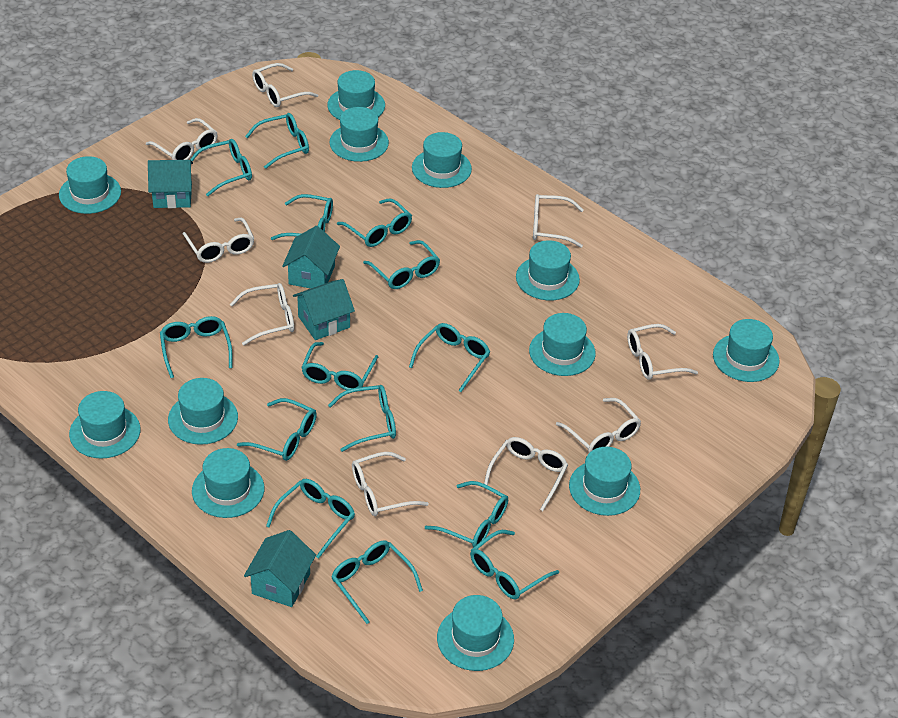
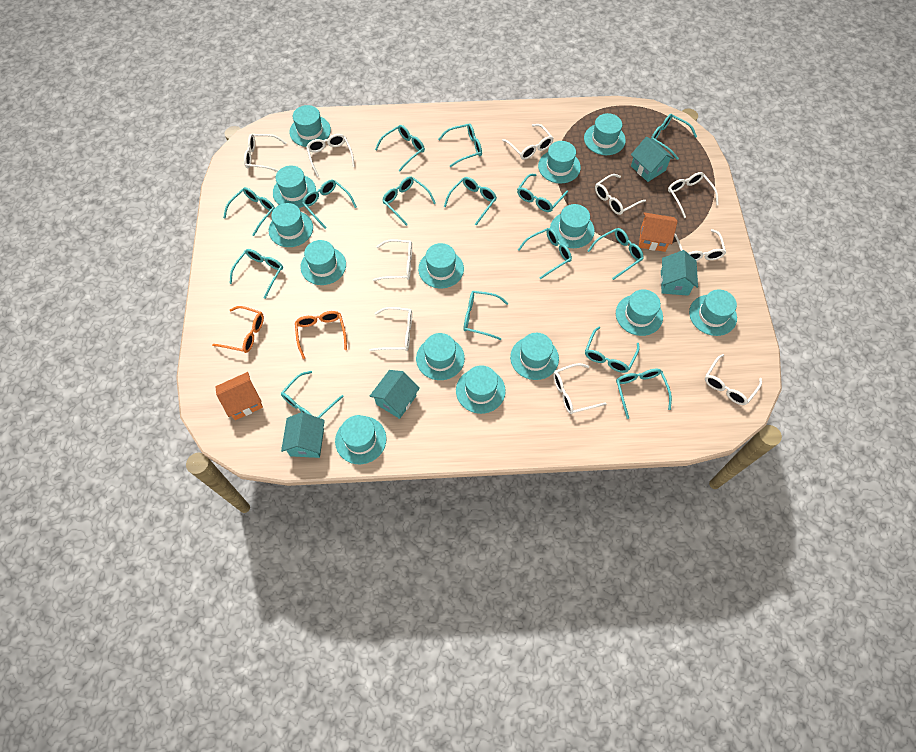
orange glasses: none = 0 -> [212,306,264,353] [295,311,347,359] = 2
orange house: none = 0 -> [215,372,263,420] [639,213,678,252] = 2
turquoise glasses: [160,316,232,378] [190,139,252,196] [237,398,317,461] [245,113,309,169] [266,479,355,559] [271,194,333,240] [301,342,378,390] [328,385,396,452] [331,540,423,624] [337,198,412,247] [363,240,440,289] [409,323,490,392] [425,481,508,547] [470,530,559,600] = 14 -> [223,187,275,236] [229,249,283,299] [281,371,344,418] [302,180,357,229] [375,125,425,171] [382,176,436,226] [438,123,482,167] [444,177,497,226] [463,291,509,340] [517,174,568,212] [518,228,572,279] [585,327,640,373] [588,228,644,280] [616,369,672,419] [651,114,697,160] = 15
turquoise hat: [59,156,121,214] [69,391,140,459] [168,378,238,445] [192,448,264,518] [328,70,385,120] [330,107,389,162] [412,132,472,188] [437,595,514,671] [516,240,580,300] [529,313,596,376] [569,447,640,516] [713,319,779,382] = 12 -> [269,203,313,247] [273,166,316,208] [289,105,331,147] [300,240,346,285] [335,415,386,464] [416,333,465,380] [418,243,464,288] [456,365,506,414] [510,333,559,380] [538,141,581,184] [550,204,595,248] [584,113,626,155] [616,289,663,336] [689,290,737,336] = 14
white glasses: [146,118,217,160] [183,218,254,263] [230,283,294,346] [252,63,318,107] [352,452,429,516] [484,437,568,511] [533,194,584,248] [556,398,641,453] [627,324,698,380] = 9 -> [244,134,287,172] [306,134,355,177] [370,307,412,351] [373,239,412,281] [502,124,554,160] [553,363,607,414] [595,174,646,215] [668,172,719,218] [674,229,726,261] [705,354,762,405] = 10

